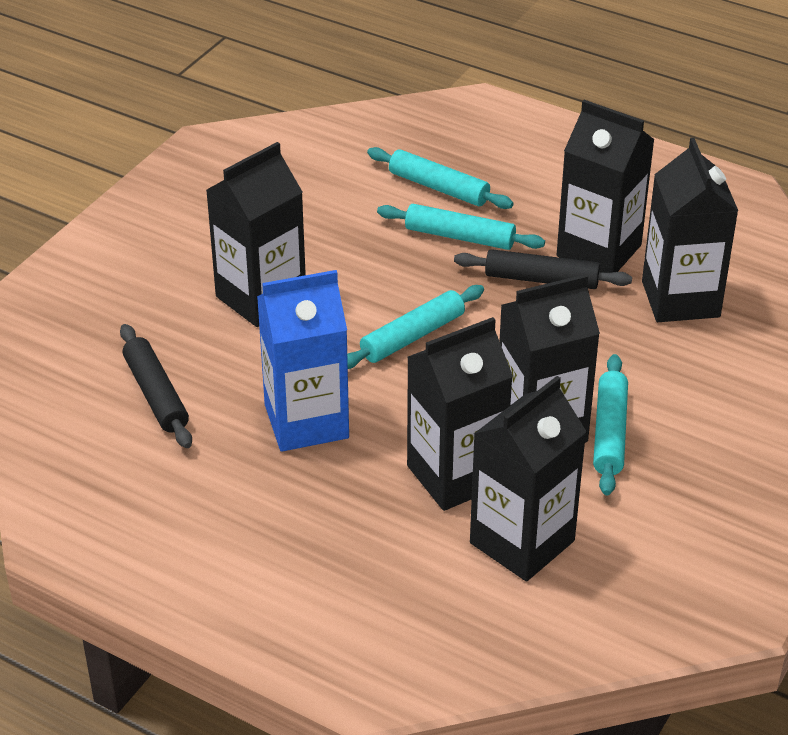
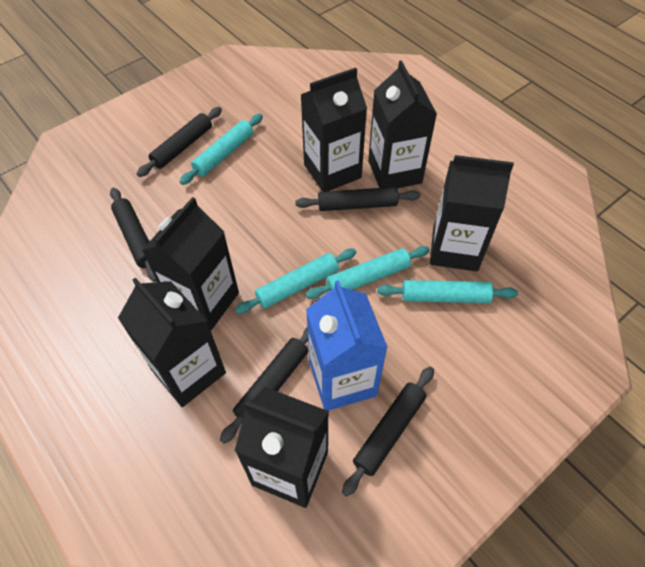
black rolling pin: [120,324,192,448] [454,249,632,289] = 2 -> [110,188,157,282] [137,107,222,177] [220,327,308,444] [295,187,421,211] [342,366,434,497] = 5

